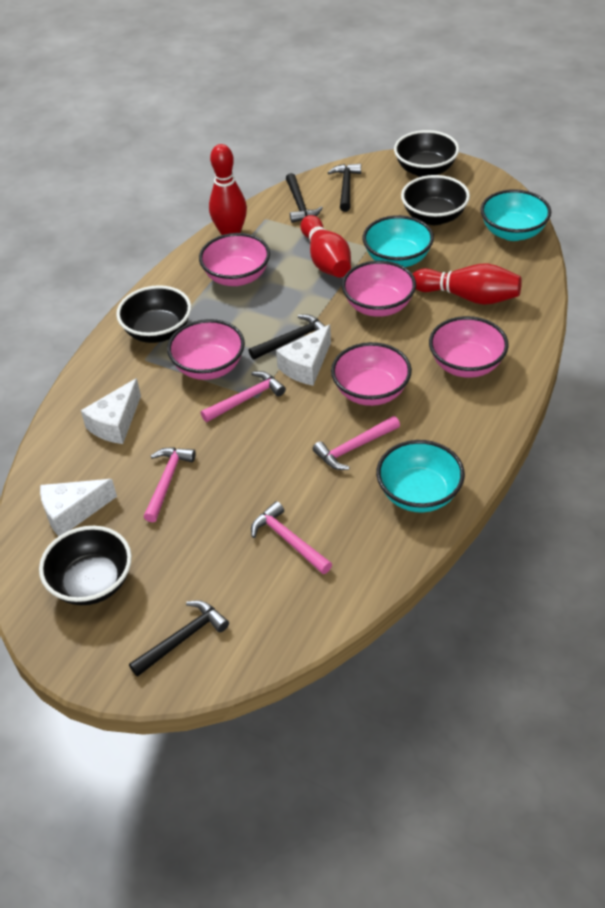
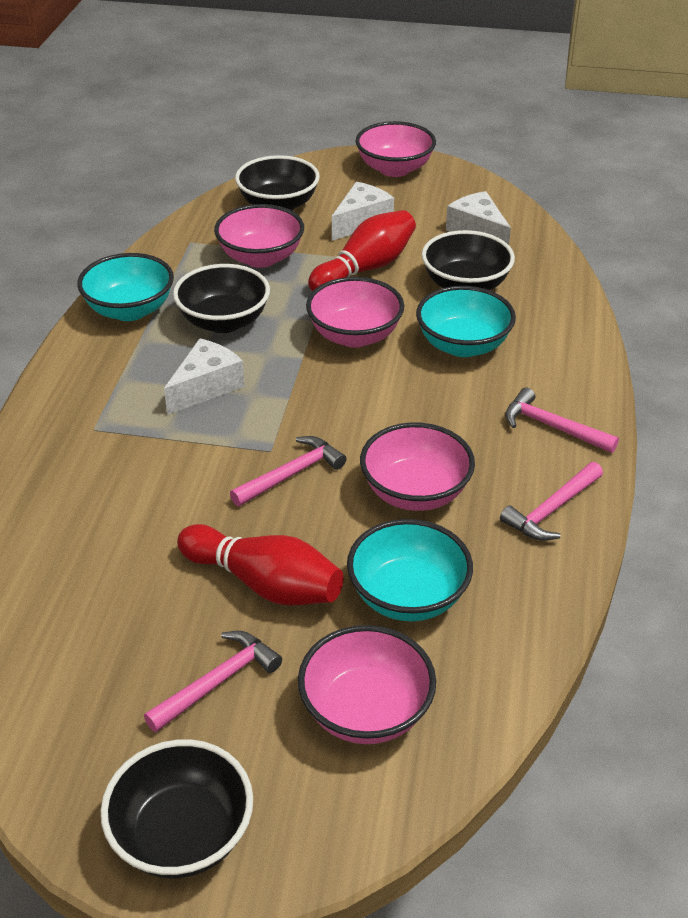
black hammer: [129,600,229,677] [249,314,325,360] [286,173,323,223] [328,163,361,212] = 4 -> none = 0
red bowling pin: [209,144,247,235] [300,215,351,278] [413,263,522,305] = 3 -> [177,524,344,606] [308,210,416,291] = 2

